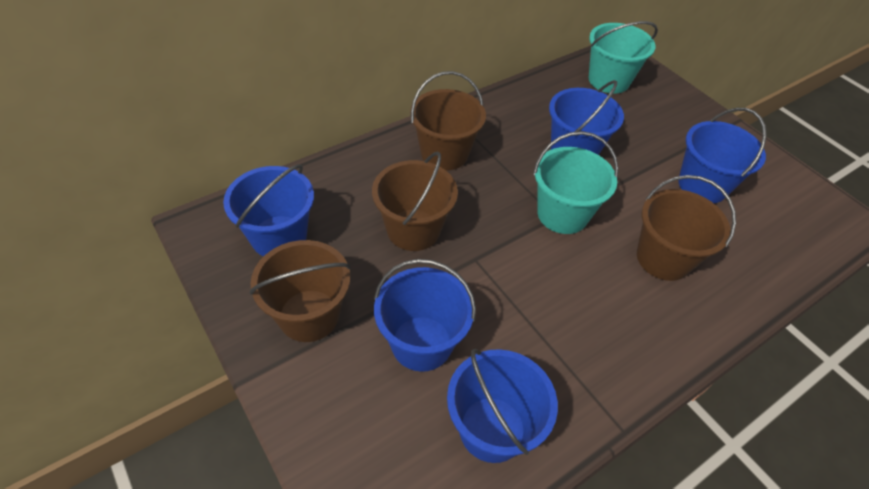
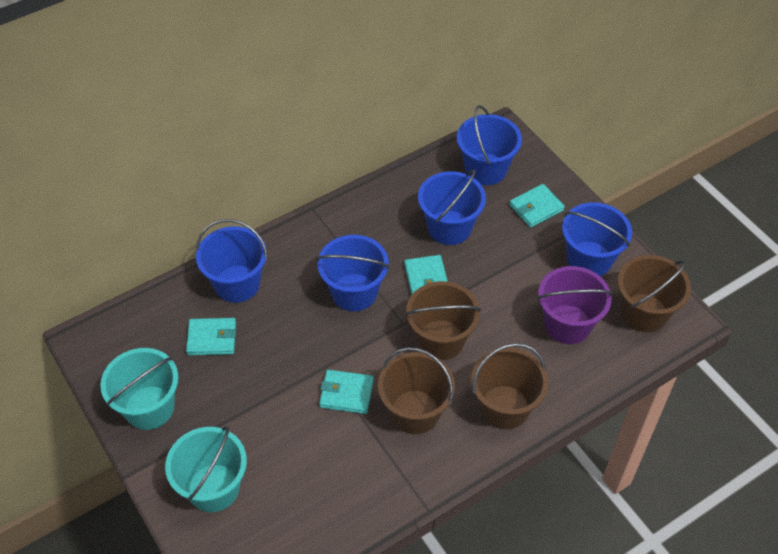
purple bucket: none = 0 -> [537,266,613,344] = 1
turquoise wallet: none = 0 -> [186,318,236,355] [319,370,374,414] [404,255,448,295] [509,184,565,228] = 4

